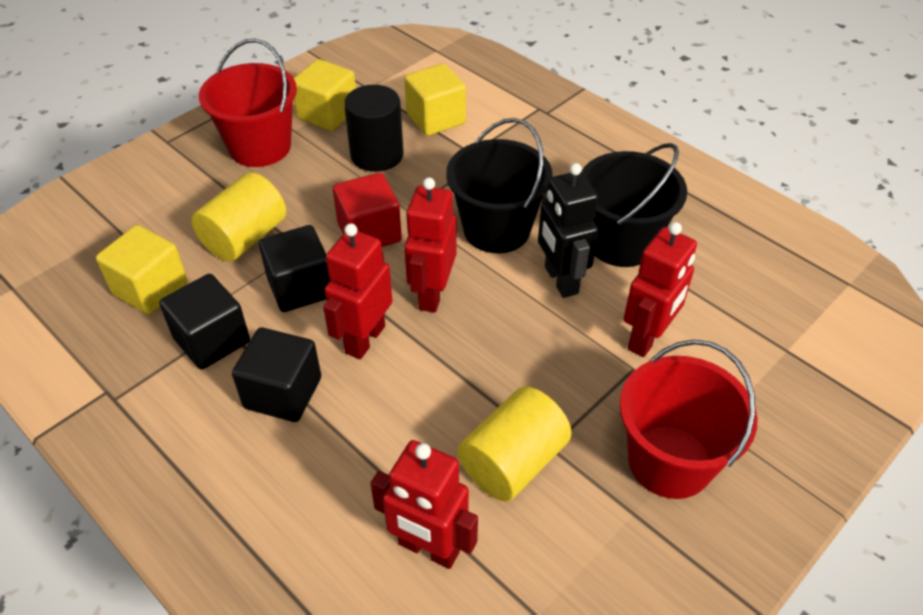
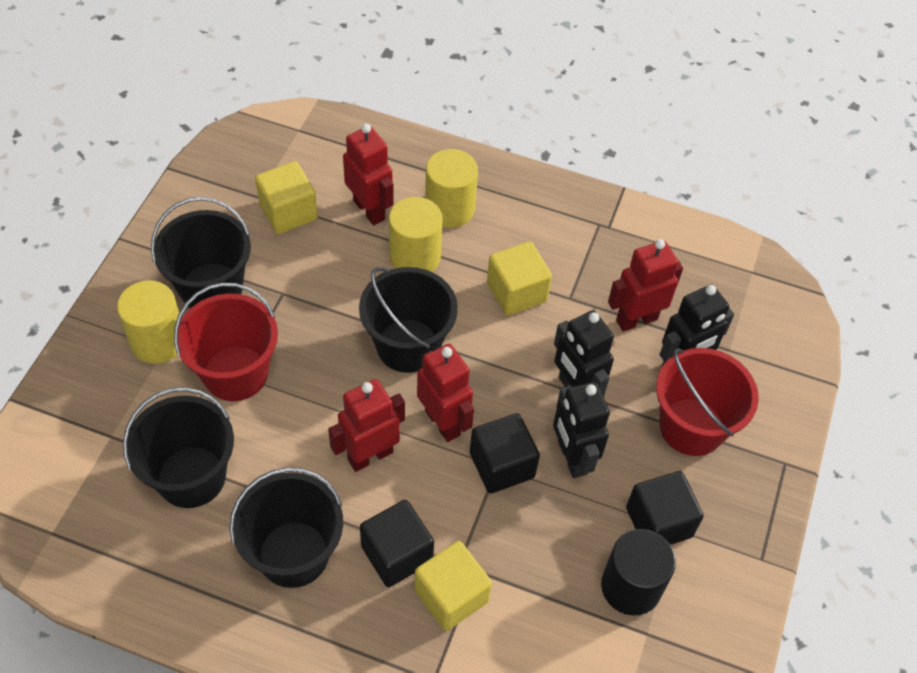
black bucket: [446,118,553,253] [581,143,687,267] = 2 -> [123,387,234,508] [151,197,251,309] [229,467,343,588] [359,267,458,373] = 4
black robot: [538,163,599,298] = 1 -> [553,382,610,478] [554,310,614,396] [660,285,734,366] = 3
red cube: [333,173,402,247] = 1 -> none = 0
yellow cylinder: [191,172,286,262] [457,387,572,501] = 2 -> [117,280,179,364] [389,197,443,272] [425,149,478,228] = 3

